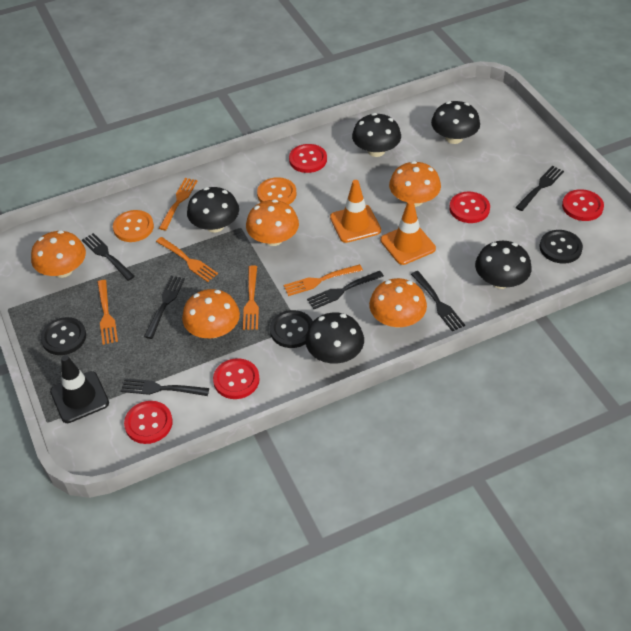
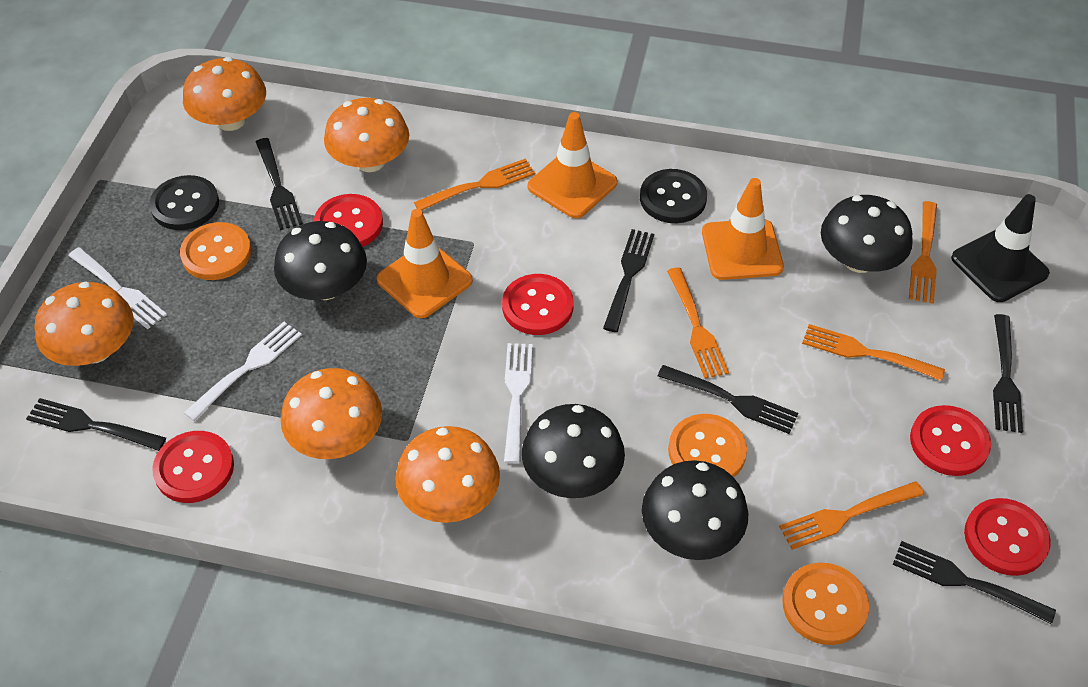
black button: [41,317,86,355] [270,310,313,348] [540,230,583,264] = 3 -> [149,175,219,230] [640,169,707,223] = 2
black mushroom: [187,187,239,233] [305,312,364,364] [352,113,401,157] [431,101,480,144] [475,241,532,289] = 5 -> [274,221,367,300] [522,404,625,498] [642,460,748,560] [821,195,913,273] = 4
orange button: [113,210,154,242] [257,177,296,205] = 2 -> [180,222,251,280] [668,414,747,477] [782,563,869,645] = 3
orange traffic cone: [330,180,381,243] [381,200,436,265] = 2 -> [377,209,473,318] [528,112,617,218] [702,178,784,280] = 3
white fork: none = 0 -> [68,247,167,329] [184,322,302,421] [504,343,533,464] = 3

